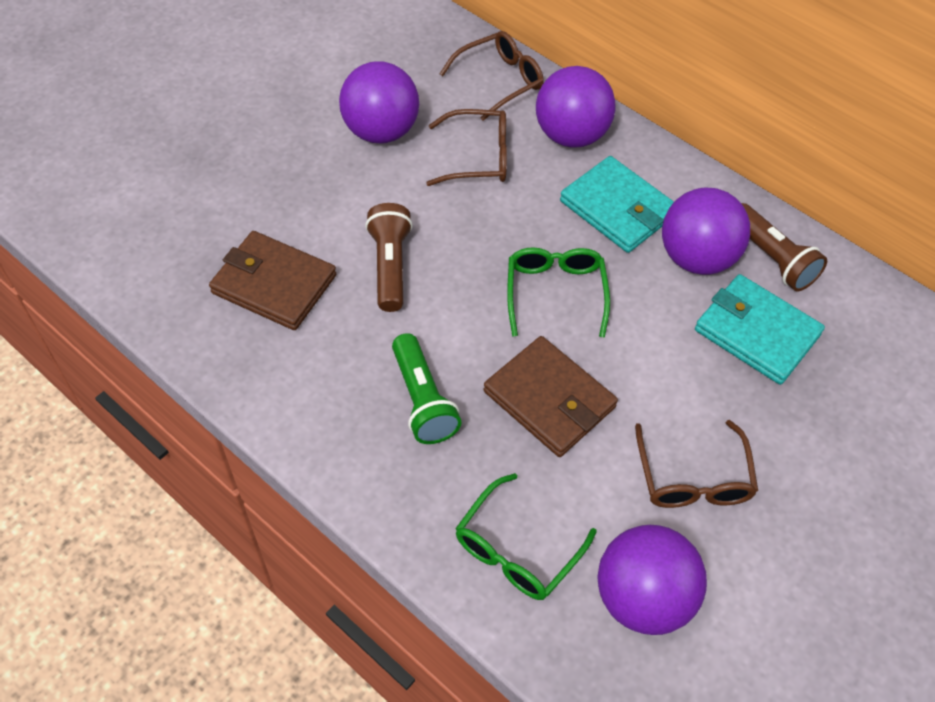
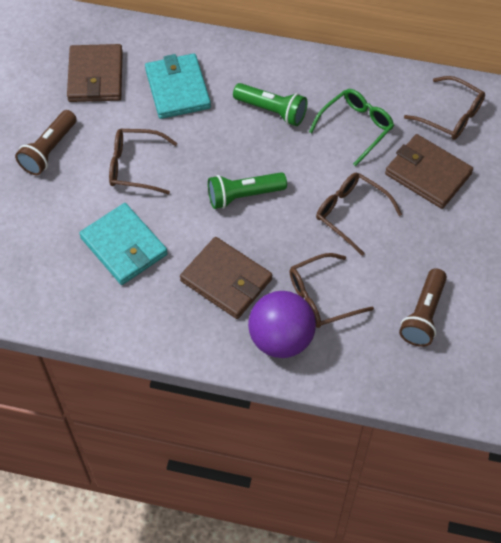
brown glasses: [426,109,507,186] [440,31,544,121] [635,420,758,508] = 3 -> [109,129,177,194] [290,253,374,328] [316,172,402,256] [404,76,485,140] = 4
brown wallet: [209,231,336,330] [484,336,618,457] = 2 -> [67,44,123,102] [180,237,272,319] [385,134,473,209] = 3
green flashlight: [392,333,462,444] = 1 -> [208,172,287,209] [233,83,307,126] = 2
green glasses: [455,473,597,600] [507,247,610,338] = 2 -> [309,89,394,166] = 1
purple ball: [339,61,419,144] [536,66,616,148] [597,525,707,635] [662,188,750,275] = 4 -> [248,291,316,358] = 1

